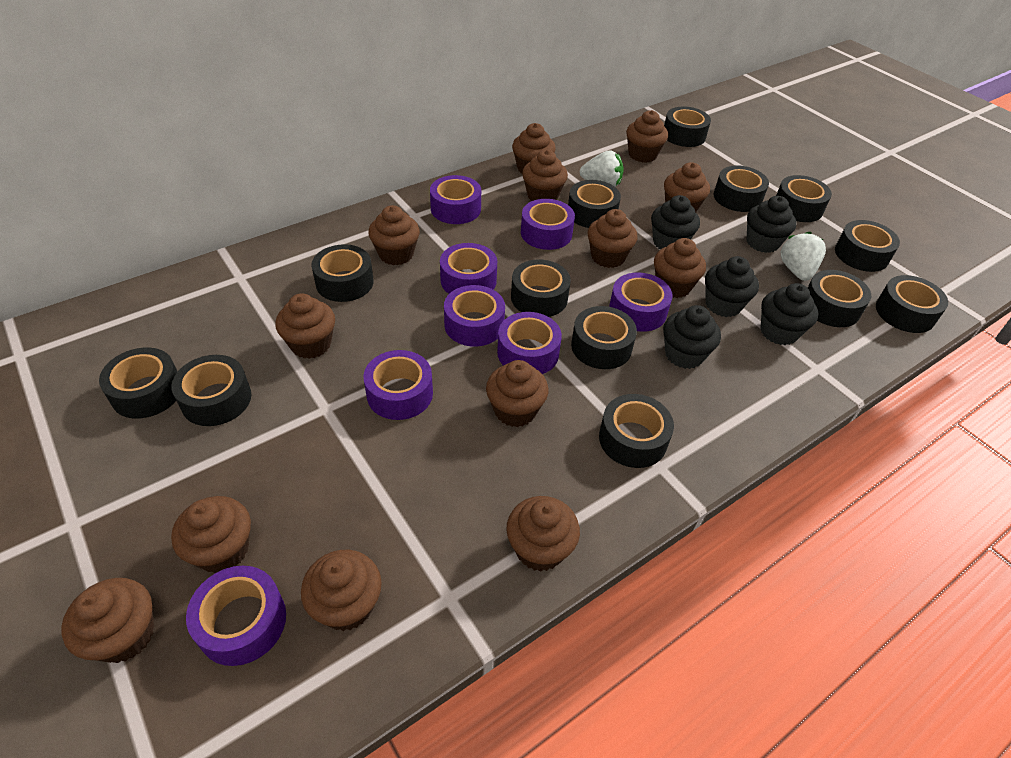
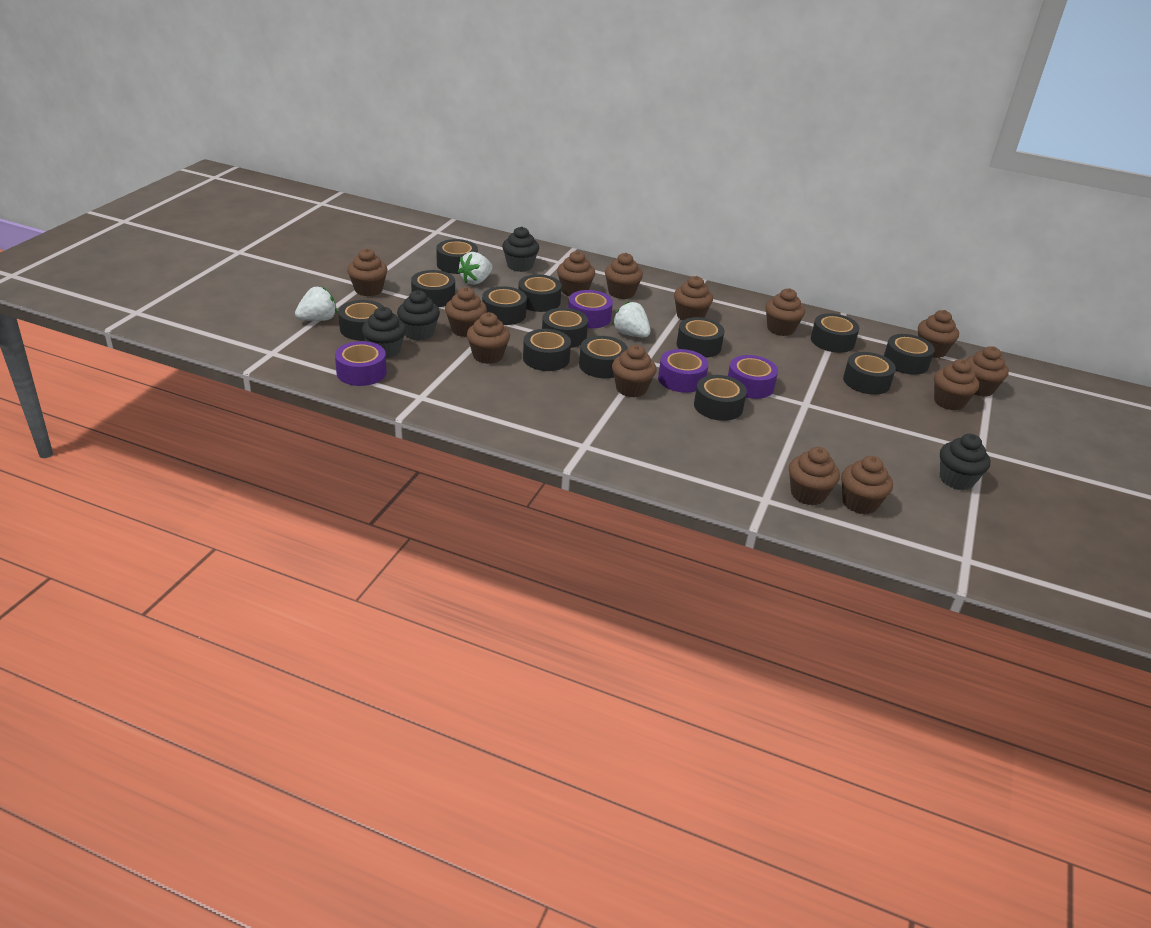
black cupcake: [651,195,700,249] [663,305,721,369] [705,256,759,317] [747,196,796,253] [760,283,818,345] = 5 -> [362,307,406,358] [397,290,440,341] [502,226,539,272] [940,434,990,490] = 4
purple tape: [186,566,286,666] [363,350,433,420] [430,175,481,224] [440,243,497,294] [444,285,505,347] [497,312,562,374] [521,199,575,250] [609,272,673,332] = 8 -> [335,341,387,386] [568,290,613,328] [658,349,709,393] [728,355,778,399] = 4
white strawberry: [580,150,624,187] [780,232,826,281] = 2 -> [295,287,337,321] [458,252,492,285] [612,301,650,337] = 3

